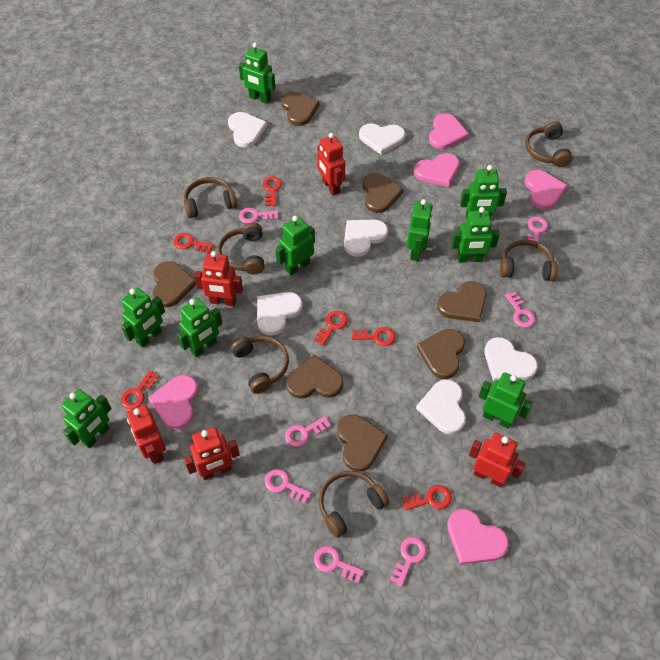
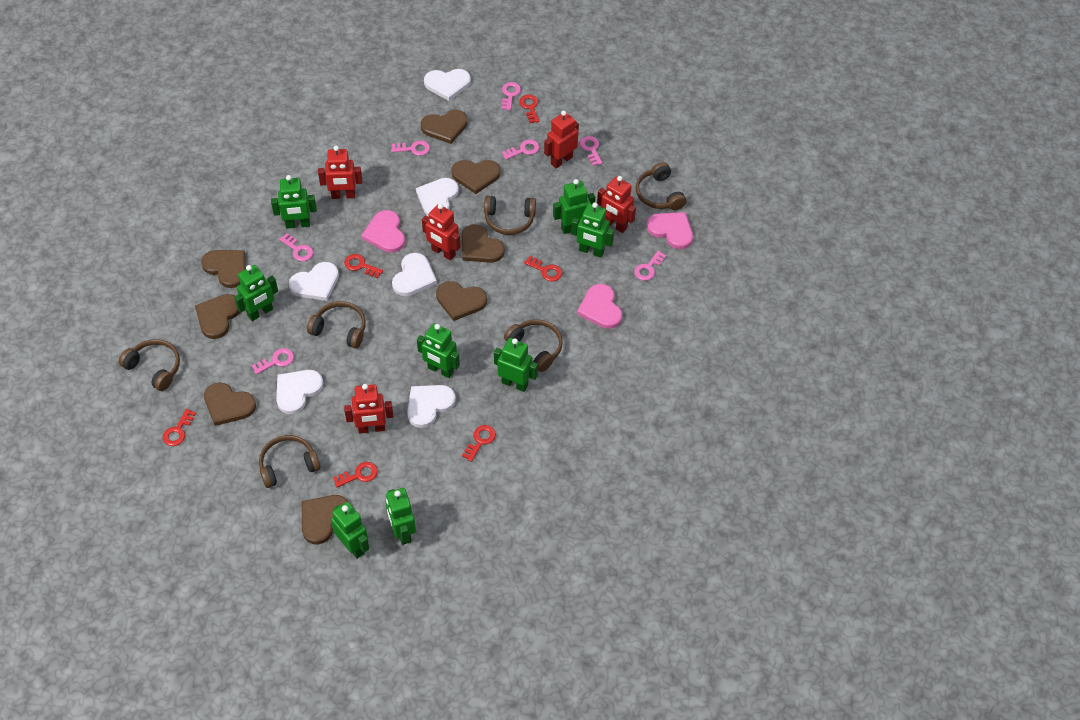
brown heart: [152,261,196,307] [281,92,320,126] [286,355,344,399] [337,415,388,472] [362,173,404,213] [417,329,465,379] [437,281,487,322] = 7 -> [195,294,240,339] [201,250,246,288] [204,382,256,426] [302,495,348,544] [420,110,468,144] [436,281,487,321] [451,160,501,194] [461,224,505,263] = 8
green robot: [61,389,112,448] [121,288,165,348] [177,298,223,357] [239,43,275,104] [276,216,315,276] [407,199,433,261] [452,207,500,263] [460,165,507,221] [479,372,533,428] = 9 -> [234,265,278,321] [271,175,317,229] [331,502,369,559] [385,488,416,545] [417,323,460,378] [494,338,538,392] [553,179,595,234] [571,203,614,258] = 8
pink heart: [148,375,198,429] [414,153,460,187] [429,113,469,149] [447,509,509,565] [525,170,568,210] = 5 -> [361,210,405,253] [577,284,622,329] [647,212,693,249] = 3

